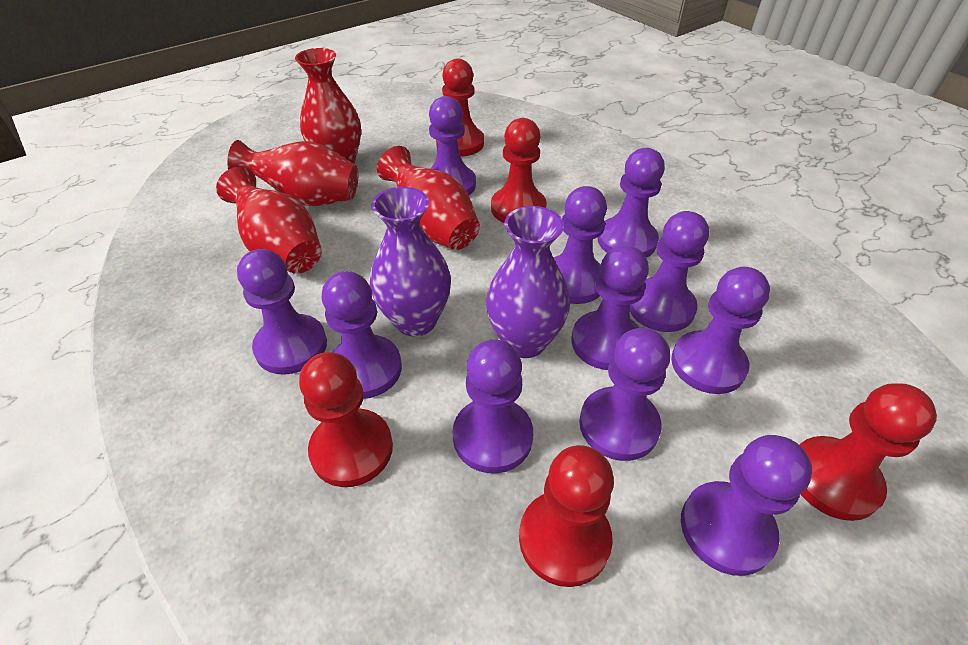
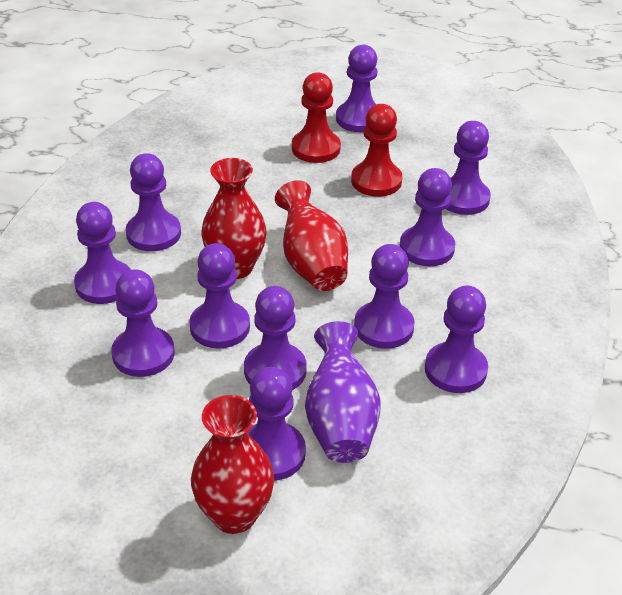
purple vase: [370,187,451,337] [486,206,570,358] = 2 -> [305,321,381,463] = 1
red pawn: [299,352,393,487] [436,58,484,157] [491,118,547,223] [519,445,614,587] [800,383,937,521] = 5 -> [292,72,341,163] [351,104,402,197] = 2
red vase: [216,167,322,274] [227,140,358,206] [295,48,361,164] [377,146,480,250] = 4 -> [191,395,274,534] [201,158,267,279] [275,180,348,291] = 3

